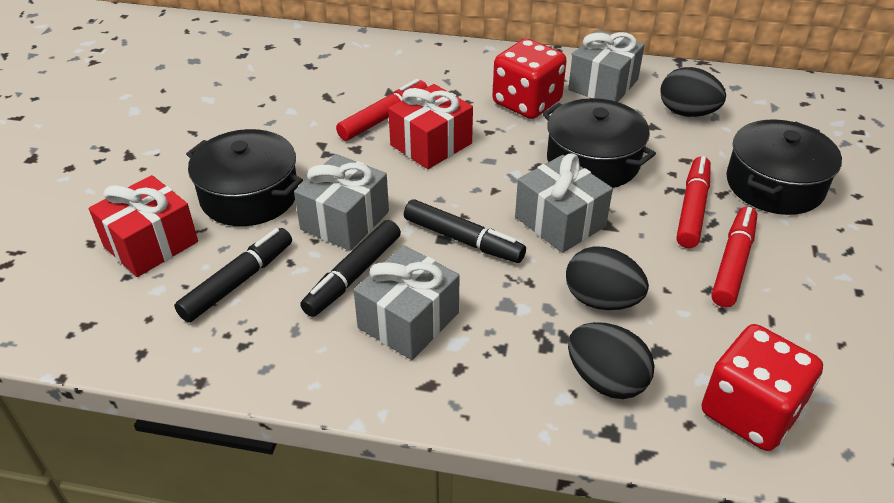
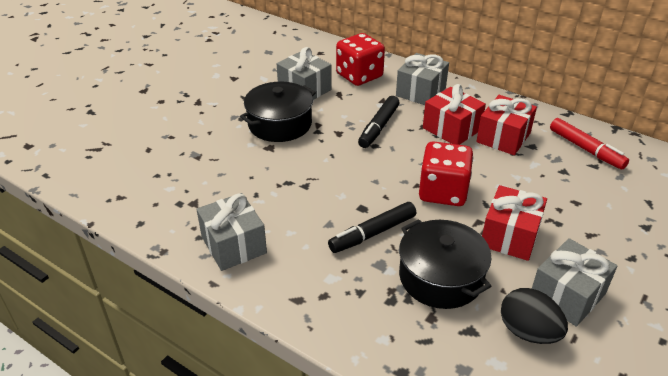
black egg: [566,246,649,310] [568,322,655,399] [660,67,726,117] = 3 -> [501,288,568,344] = 1
black marker: [174,228,292,322] [300,220,401,317] [404,199,526,263] = 3 -> [328,202,416,253] [358,96,399,148] = 2
black pot: [186,129,303,226] [543,98,656,188] [726,120,842,215] = 3 -> [240,82,316,142] [399,219,491,309] = 2
red gift: [89,175,198,277] [388,84,473,169] = 2 -> [423,84,486,145] [476,95,537,155] [482,185,547,261] = 3
red marker: [336,79,428,141] [677,156,711,248] [712,207,757,307] = 3 -> [550,118,629,170] = 1

